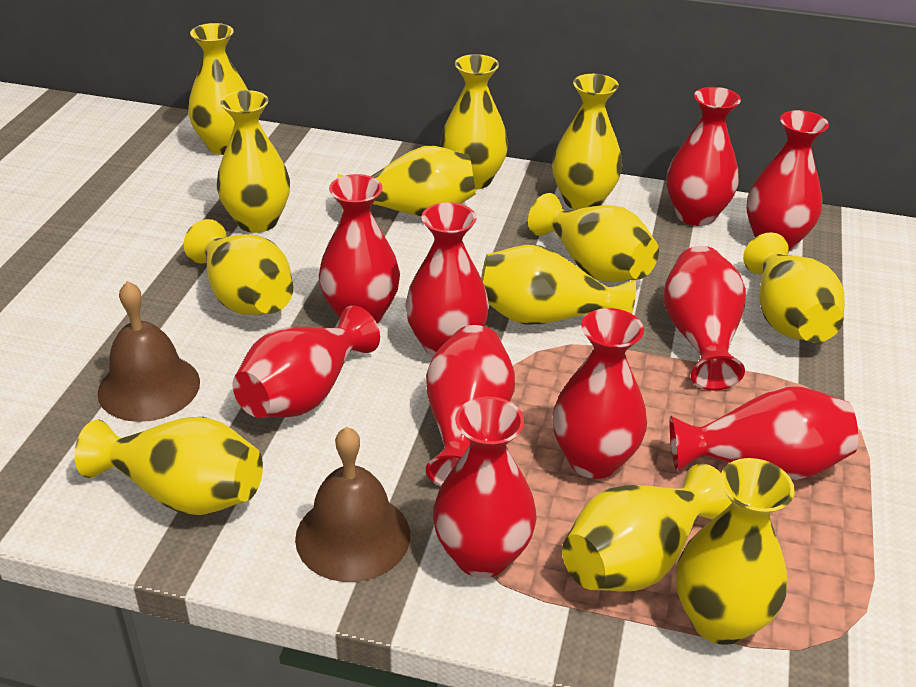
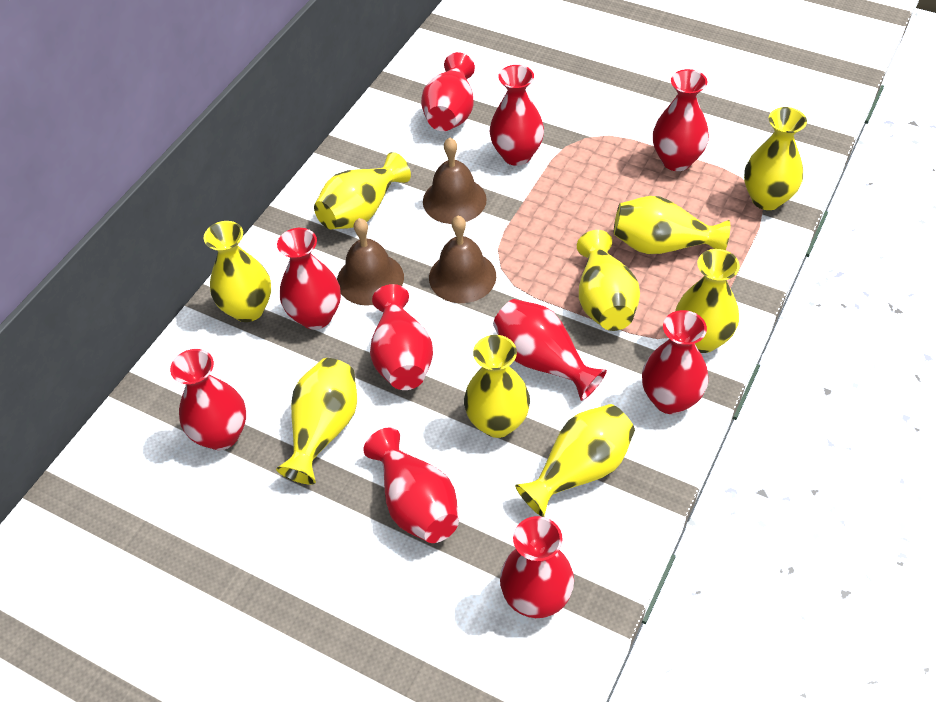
brown bell: [97,281,200,422] [295,427,410,582] = 2 -> [337,218,404,306] [423,138,487,224] [429,216,496,303] = 3
yellow vase: [74,417,263,515] [184,219,293,315] [188,23,248,155] [217,90,290,233] [338,146,476,216] [440,54,508,190] [481,245,636,325] [528,193,659,282] [552,74,622,210] [562,464,732,592] [676,458,795,645] [743,232,845,343] = 12 -> [204,221,271,322] [276,358,357,485] [314,152,411,229] [464,335,530,438] [515,404,635,517] [577,230,640,331] [614,196,730,254] [675,249,740,353] [744,107,807,210] = 9

